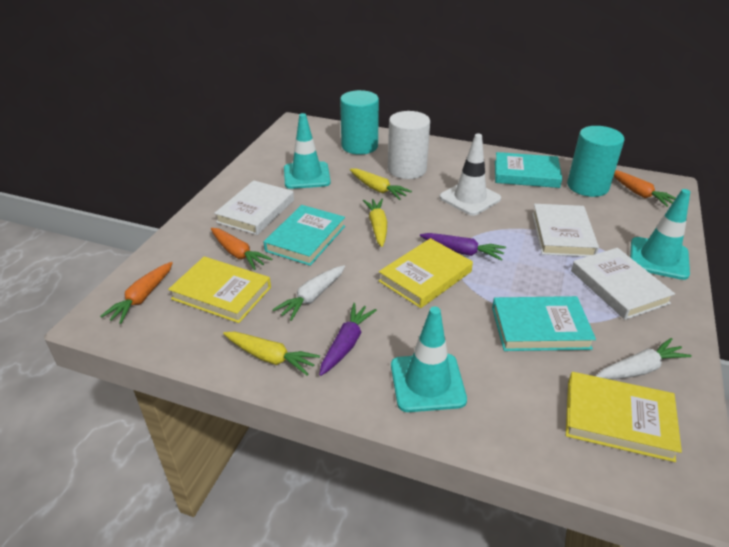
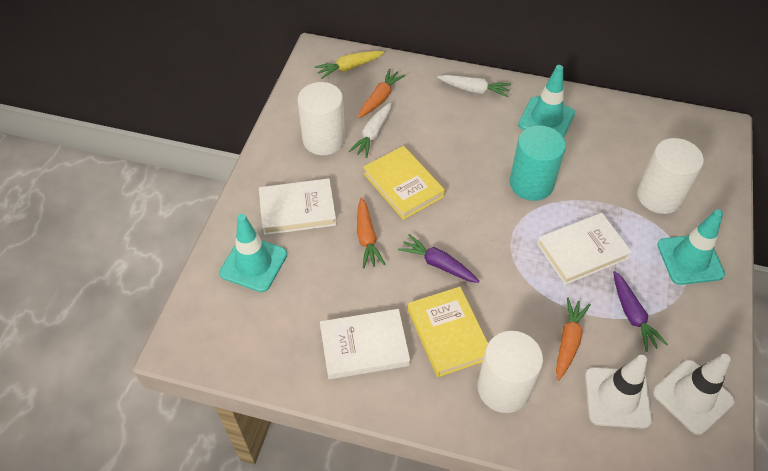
turquoise book: [264,205,345,266] [492,296,596,351] [495,152,562,188] = 3 -> none = 0
turquoise cylinder: [340,90,379,155] [567,126,624,197] = 2 -> [510,125,566,201] = 1
white cylinder: [388,111,430,179] = 1 -> [297,82,345,155] [477,331,543,413] [637,138,704,214] = 3
white traffic cone: [439,134,501,216] = 1 -> [585,355,652,429] [653,354,735,435] = 2
yellow book: [168,257,271,323] [379,238,473,308] [566,372,682,462] = 3 -> [363,146,445,220] [408,287,488,377] = 2
yellow carrot: [223,332,320,376] [350,168,412,200] [363,199,387,247] = 3 -> [315,51,384,79] = 1

